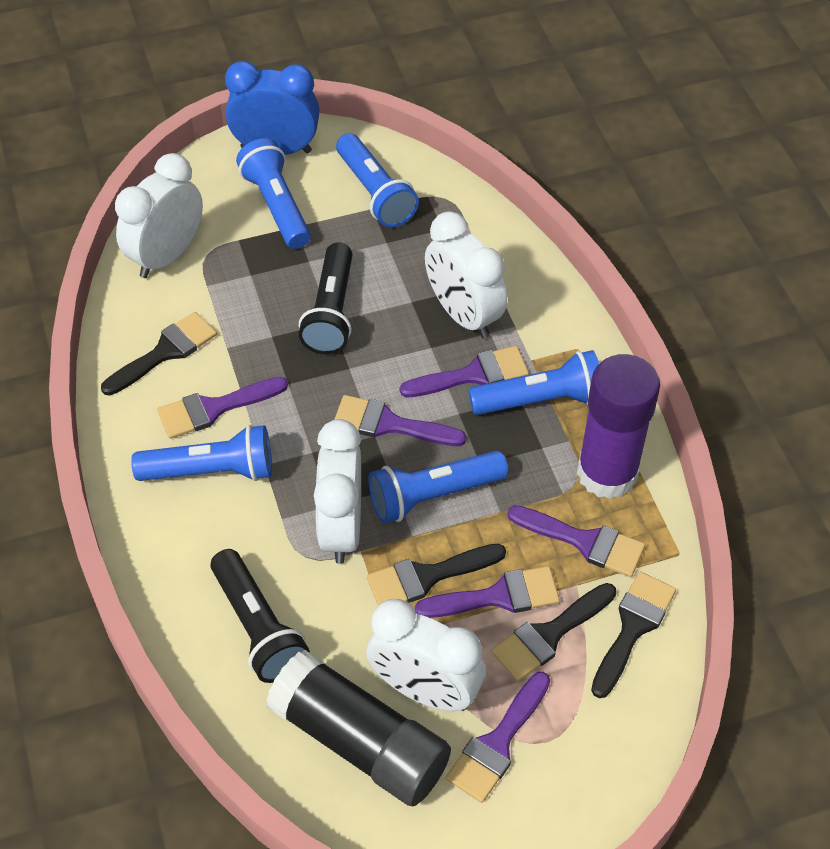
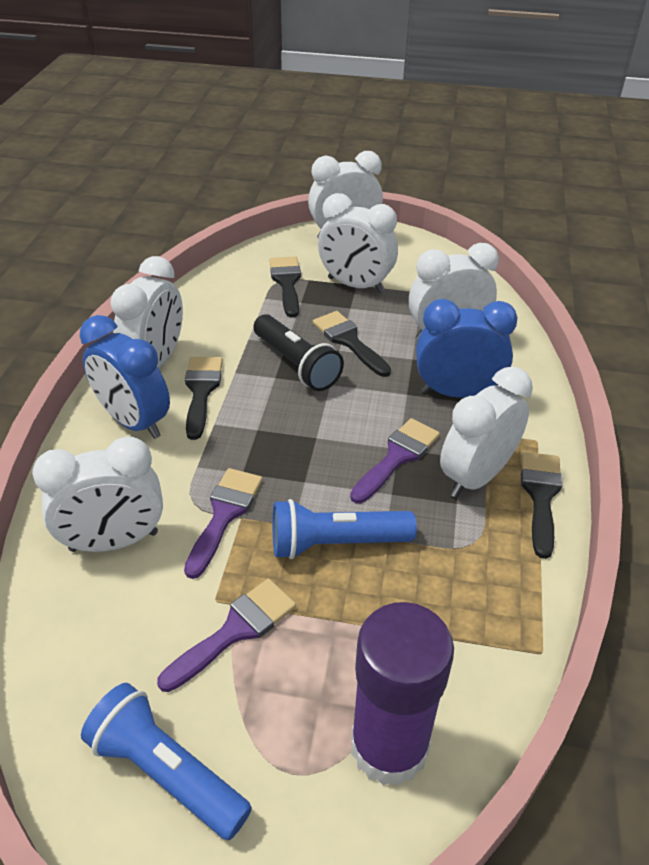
black flashlight: [211,549,310,683] [299,242,353,354] = 2 -> [253,314,344,391] = 1
black glue stick: [266,650,451,806] = 1 -> none = 0
blue clock: [225,61,320,155] = 1 -> [80,315,170,439] [416,299,517,398] = 2
blue flashlight: [131,425,272,481] [236,138,311,249] [336,133,419,227] [368,451,508,523] [469,350,599,415] = 5 -> [81,683,252,840] [273,499,417,559] = 2
purple brush: [157,377,288,439] [334,395,466,446] [400,346,529,397] [415,566,560,618] [446,672,550,803] [507,505,645,577] = 6 -> [157,578,296,692] [184,468,263,579] [350,418,440,504] = 3
white clock: [115,153,203,278] [314,419,361,564] [366,599,486,711] [425,211,507,339] = 4 -> [32,436,163,552] [110,256,183,368] [308,151,383,239] [318,193,398,293] [409,243,499,340] [440,367,533,498] = 6

